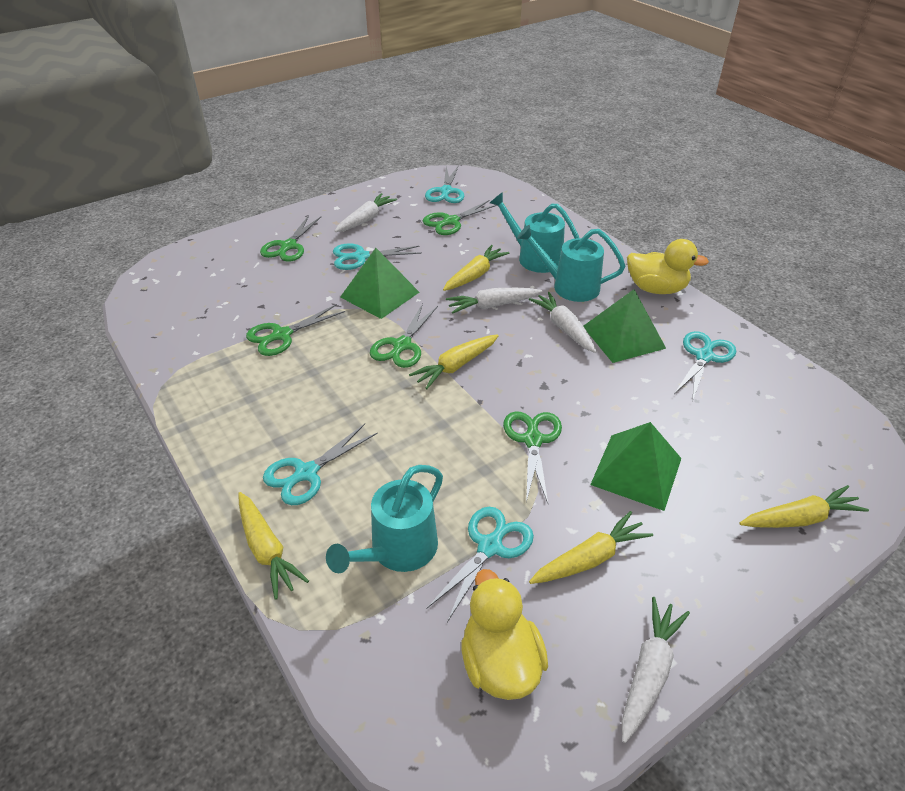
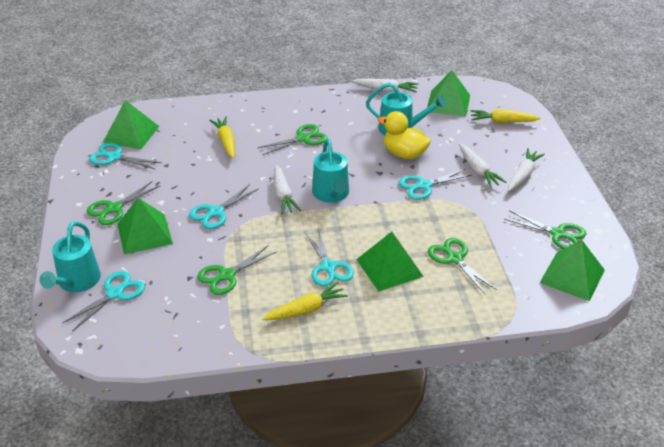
green pyramid: [340,248,419,319] [583,289,666,363] [590,422,681,511] = 3 -> [103,100,160,150] [117,198,173,254] [356,232,424,292] [427,70,470,116] [540,240,605,301] = 5
yellow carrot: [238,492,309,600] [409,334,499,389] [443,245,510,291] [529,511,653,584] [739,485,869,528] = 5 -> [209,117,235,158] [262,282,348,320] [471,109,541,123] = 3
yellow duck: [461,569,548,700] [627,239,709,294] = 2 -> [378,111,431,159] = 1

